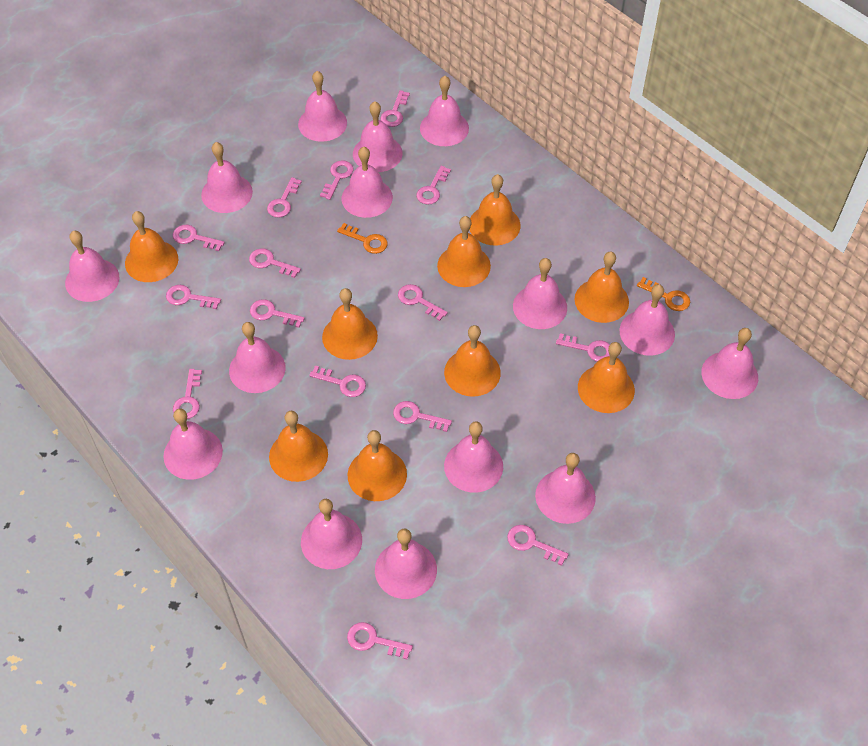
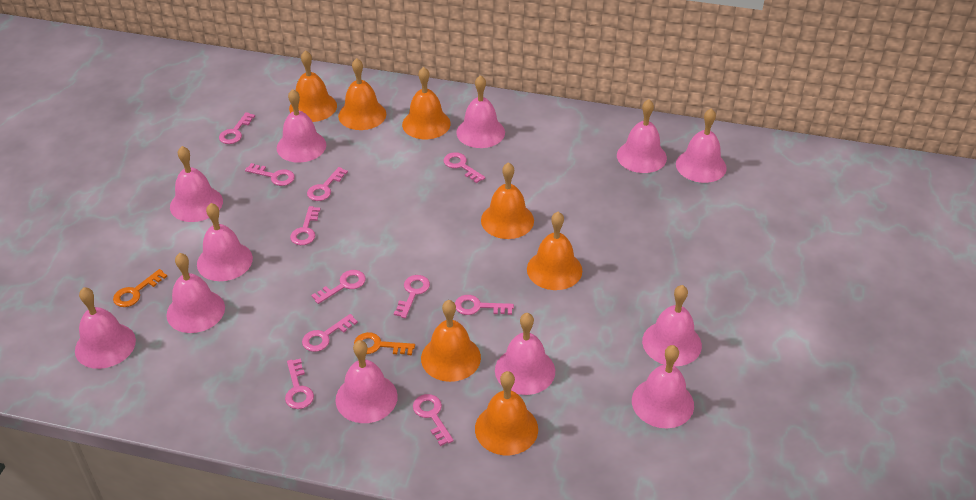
orange bell: [125,211,178,282] [269,411,328,482] [322,288,378,360] [348,430,407,501] [437,216,491,287] [444,325,501,397] [469,174,521,246] [574,252,629,323] [578,342,635,413] = 9 -> [289,50,337,122] [338,58,386,130] [402,67,451,139] [421,300,481,382] [475,371,538,455] [481,162,534,239] [527,212,582,290] = 7
pink bell: [65,231,119,302] [163,408,223,480] [201,142,253,213] [229,322,286,393] [298,71,347,142] [301,499,362,569] [342,147,393,218] [353,101,403,172] [375,529,437,599] [420,76,469,146] [444,421,503,493] [513,258,567,329] [535,453,596,524] [620,284,675,356] [702,328,758,399] = 15 -> [75,287,136,369] [166,253,225,333] [170,146,223,222] [197,203,253,281] [277,89,326,163] [335,340,398,423] [456,75,505,148] [495,313,555,395] [617,99,667,173] [632,345,694,428] [642,285,702,366] [676,108,727,183] = 12
pink key: [166,285,221,309] [173,225,225,251] [173,369,202,419] [249,248,301,278] [250,299,305,328] [267,177,302,218] [309,366,366,397] [320,160,354,200] [347,622,413,659] [381,90,410,127] [393,401,452,432] [398,284,448,321] [416,166,451,205] [507,525,569,566] [556,333,610,361] = 15 -> [219,112,255,144] [245,163,295,186] [285,358,314,409] [290,206,321,245] [302,314,358,352] [307,167,348,201] [311,270,366,304] [394,275,430,318] [413,394,454,446] [443,152,485,183] [455,295,514,315] = 11

